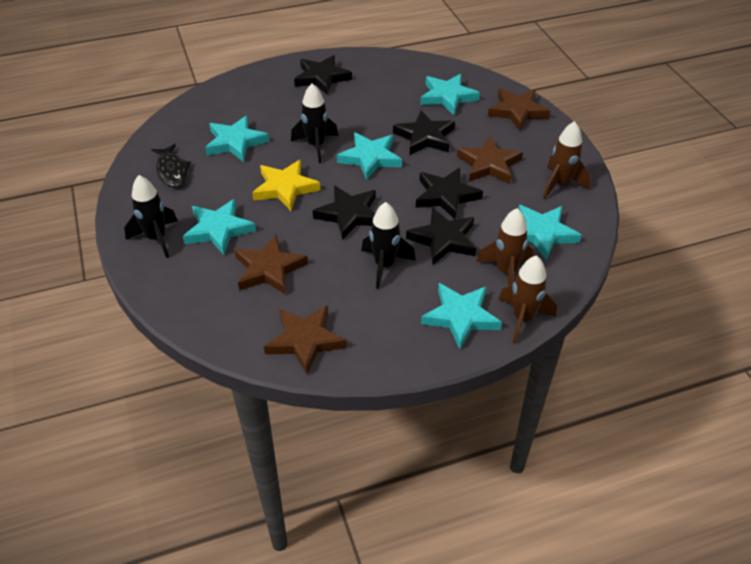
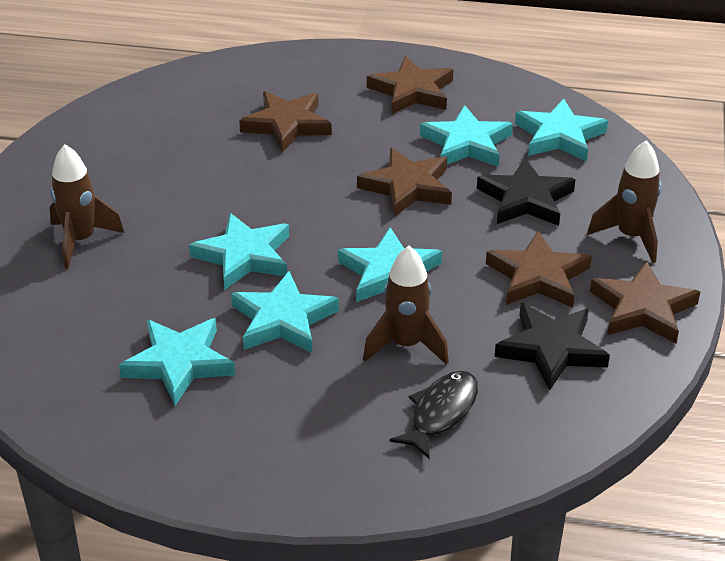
black rocket: [124,175,177,258] [291,83,338,163] [361,202,416,289] = 3 -> none = 0
black star: [294,55,352,94] [313,185,376,240] [393,110,455,155] [406,207,476,265] [416,168,483,219] = 5 -> [477,158,576,226] [495,303,610,391] = 2
brown star: [234,235,308,295] [264,305,346,374] [457,137,523,184] [488,88,550,131] = 4 -> [239,91,332,153] [357,148,452,217] [367,56,453,114] [486,231,592,308] [590,261,700,344] = 5
yellow star: [252,160,321,211] = 1 -> none = 0

